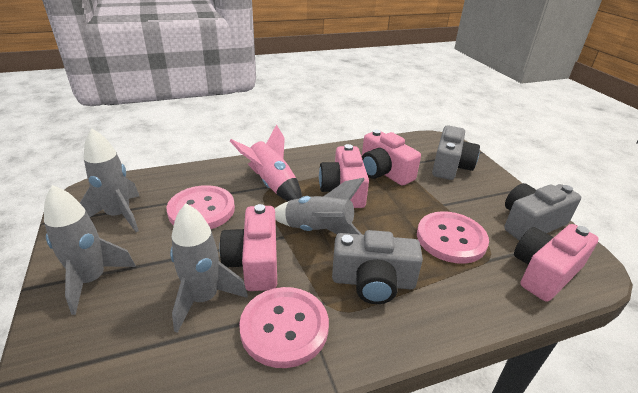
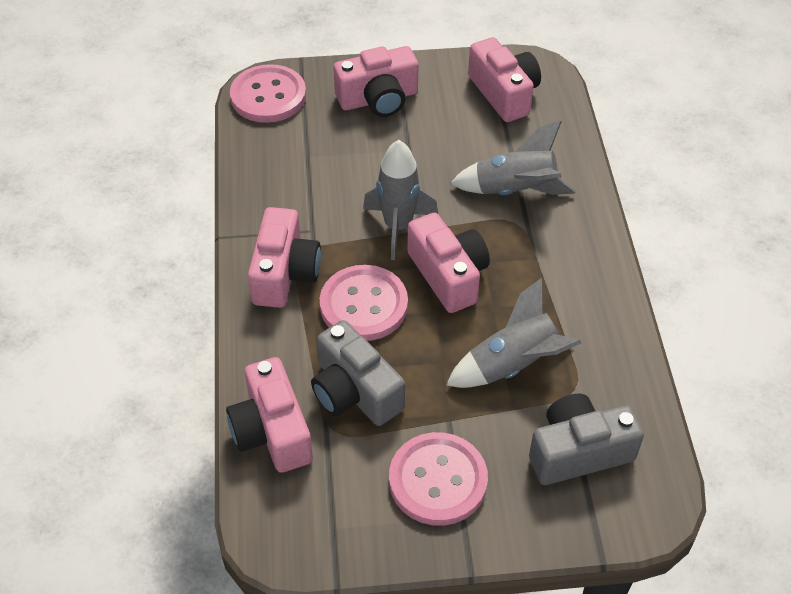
grey camera: [332,230,423,304] [432,125,480,180] [504,183,581,241] = 3 -> [311,320,405,426] [529,394,644,485] = 2
grey rocket: [44,185,136,315] [80,128,139,232] [170,203,248,333] [275,178,365,235] = 4 -> [363,140,438,260] [446,278,582,388] [450,120,576,195] = 3
pink camera: [219,204,277,291] [319,144,369,208] [362,130,421,186] [514,224,599,302] = 4 -> [226,357,313,473] [248,207,321,308] [333,46,419,117] [407,213,490,313] [468,37,541,122] = 5
pink rocket: [230,124,302,201] = 1 -> none = 0

